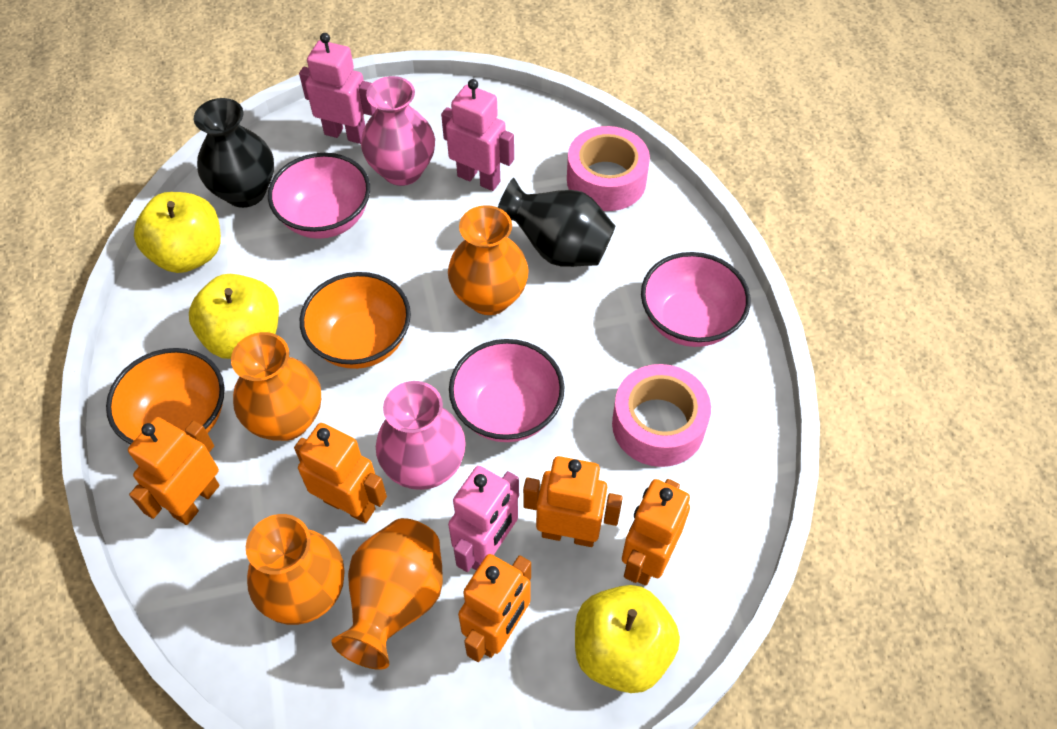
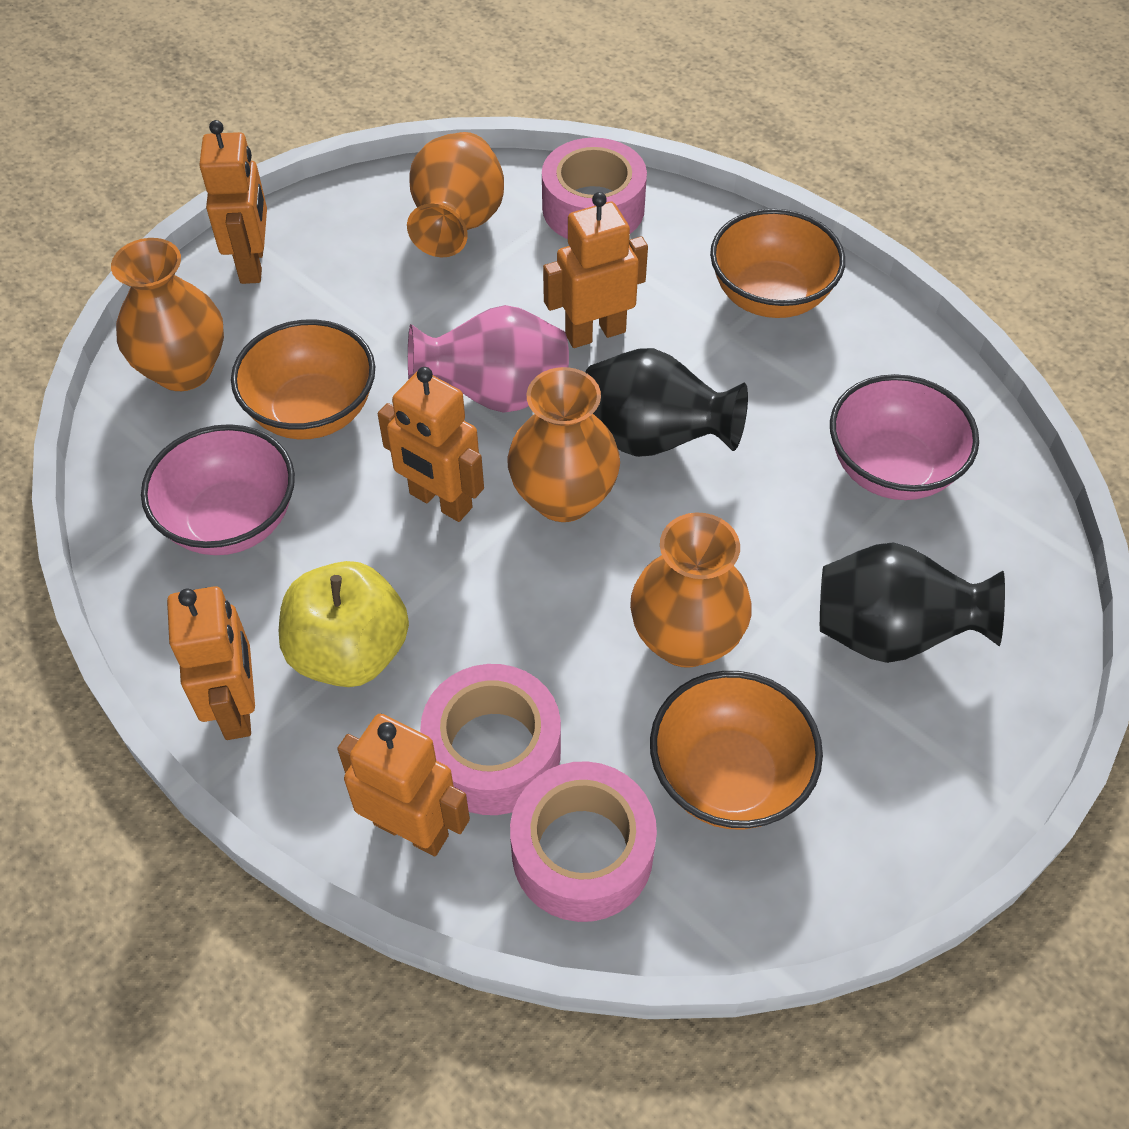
orange bowl: [106,348,225,444] [300,272,411,369] = 2 -> [231,319,375,439] [650,671,823,830] [710,209,845,318] = 3
pink bowl: [268,153,370,239] [449,339,564,442] [641,252,750,347] = 3 -> [141,424,295,555] [830,374,979,500] = 2
pink robot: [299,33,377,144] [441,79,514,191] [448,466,519,572] = 3 -> none = 0
pink tape: [567,126,650,211] [612,364,711,467] = 2 -> [420,664,561,815] [510,761,657,922] [542,138,647,239] = 3
pink vase: [361,76,435,186] [376,381,466,490] = 2 -> [408,305,569,413] = 1
yellow apple: [134,192,221,273] [189,274,279,359] [575,585,680,693] = 3 -> [279,561,409,687] = 1

